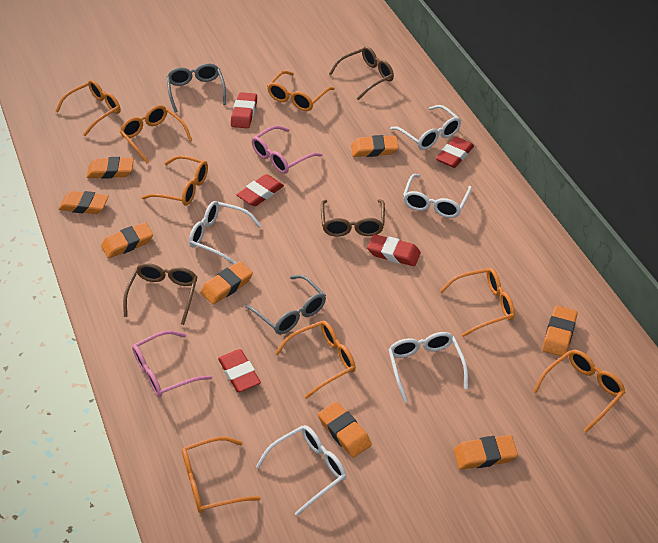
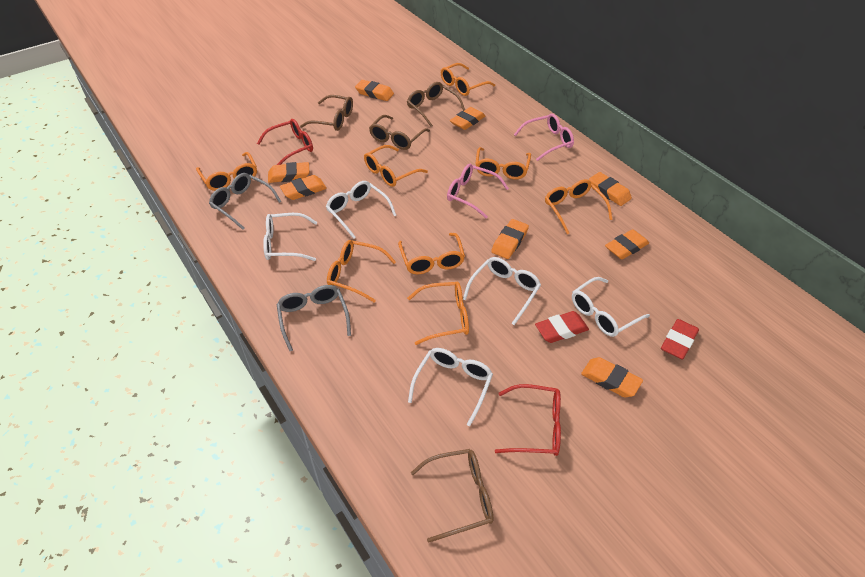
brown glasses: [123,263,197,325] [321,199,385,237] [329,46,394,100] = 3 -> [300,95,353,131] [369,115,430,150] [407,82,465,127] [411,449,494,543] = 4
red eraser: [218,349,261,392] [231,92,257,128] [237,174,284,206] [367,234,421,266] [436,137,474,168] = 5 -> [535,311,589,343] [661,319,699,359] = 2
red glasses: none = 0 -> [257,119,313,165] [495,384,561,456] = 2

